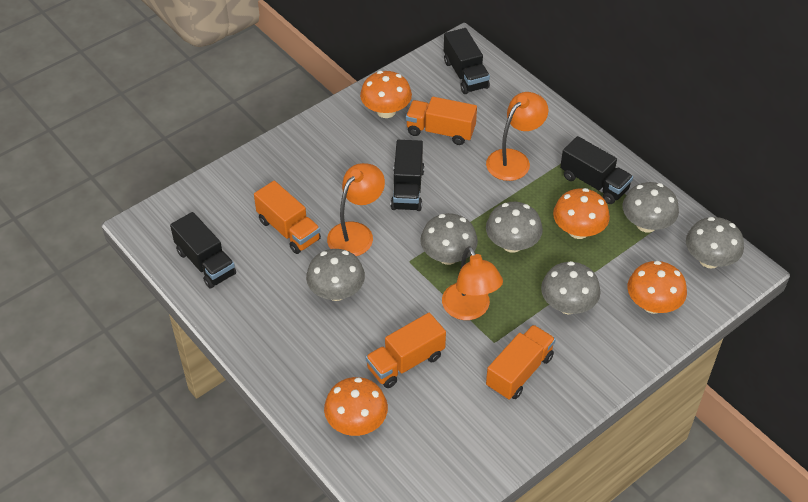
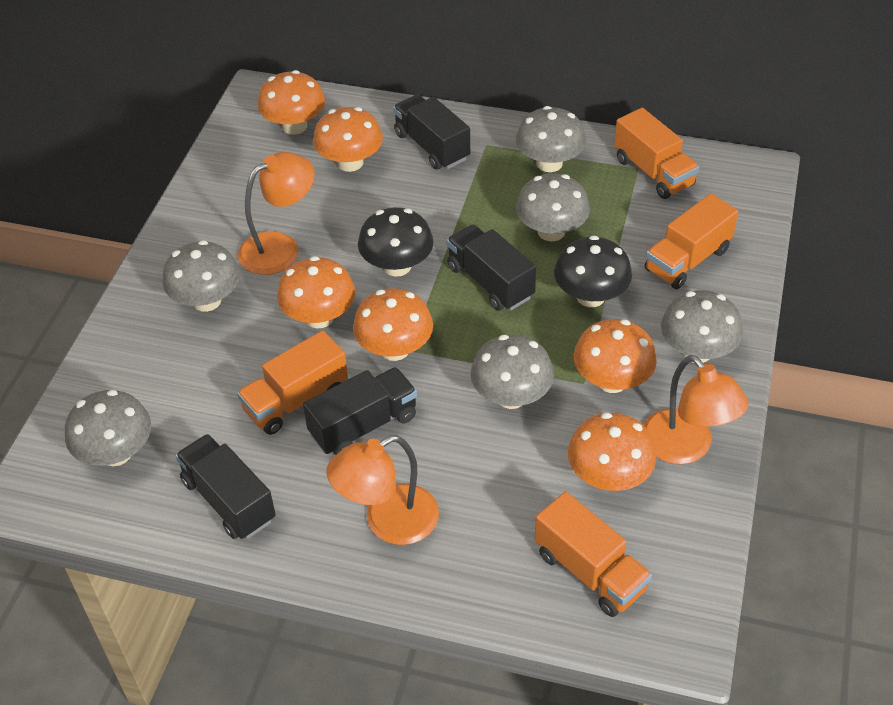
black mushroom: none = 0 -> [358,207,434,277] [554,236,632,307] = 2
orange mushroom: [324,377,388,436] [360,71,412,118] [553,188,610,239] [627,261,687,314] = 4 -> [257,70,325,135] [277,256,355,328] [313,107,383,172] [353,288,433,361] [568,412,656,491] [574,319,657,393] = 6

